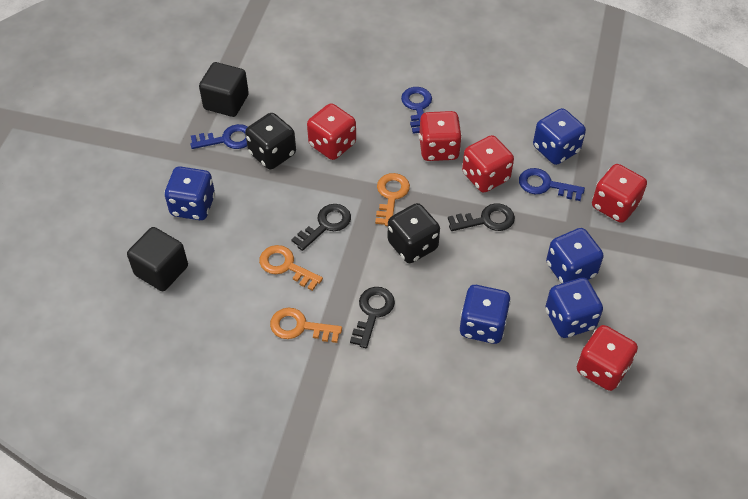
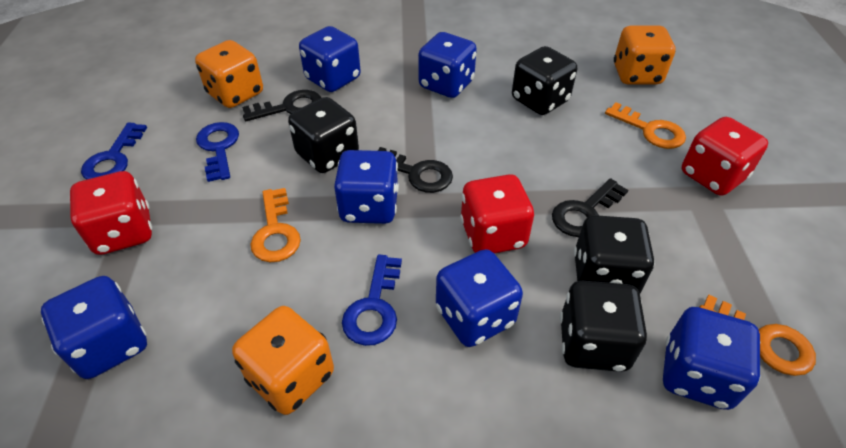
black cube: [127,227,188,291] [199,62,249,117] = 2 -> none = 0
black dice: [245,113,296,170] [388,203,440,263] = 2 -> [288,97,359,173] [512,46,577,115] [560,281,647,372] [574,215,655,293] = 4
blue dice: [164,166,215,220] [460,285,511,344] [533,108,586,165] [545,278,603,338] [546,228,603,284] = 5 -> [41,276,147,379] [299,26,361,92] [334,150,399,224] [418,32,477,98] [436,249,523,347] [663,307,761,410] = 6
orange dice: none = 0 -> [195,40,263,108] [232,306,334,415] [614,26,676,85] = 3
red dice: [307,103,356,160] [419,111,462,161] [462,135,514,193] [577,325,638,391] [592,164,647,223] = 5 -> [70,171,152,255] [460,174,534,254] [682,117,768,196] = 3

